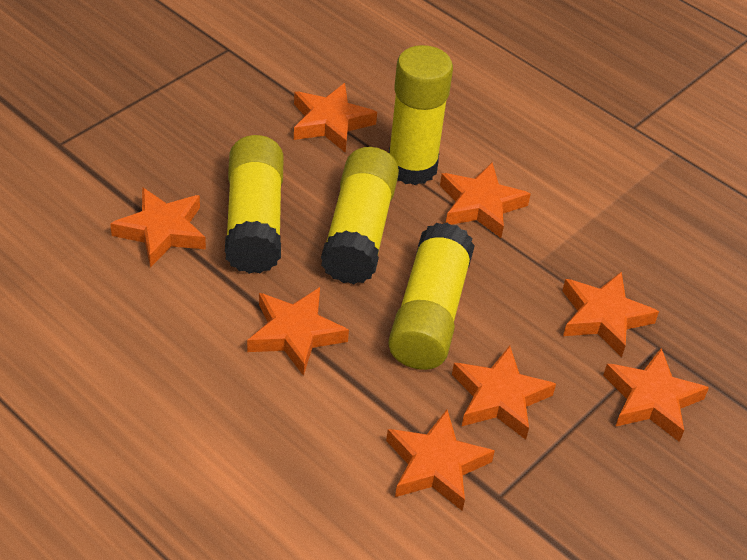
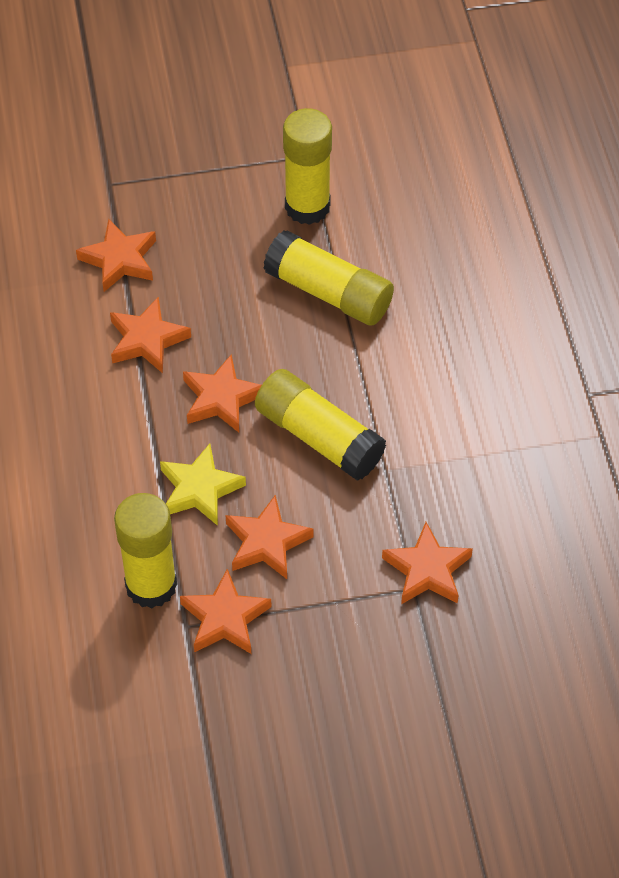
orange star: [110,187,206,268] [247,287,349,376] [294,83,377,153] [386,410,495,511] [440,163,531,238] [452,345,556,440] [562,272,659,357] [603,348,709,442] = 8 -> [76,219,156,292] [110,297,191,373] [180,569,272,654] [183,354,262,432] [226,495,313,579] [382,522,473,604] = 6
yellow star: none = 0 -> [160,444,246,526] = 1

